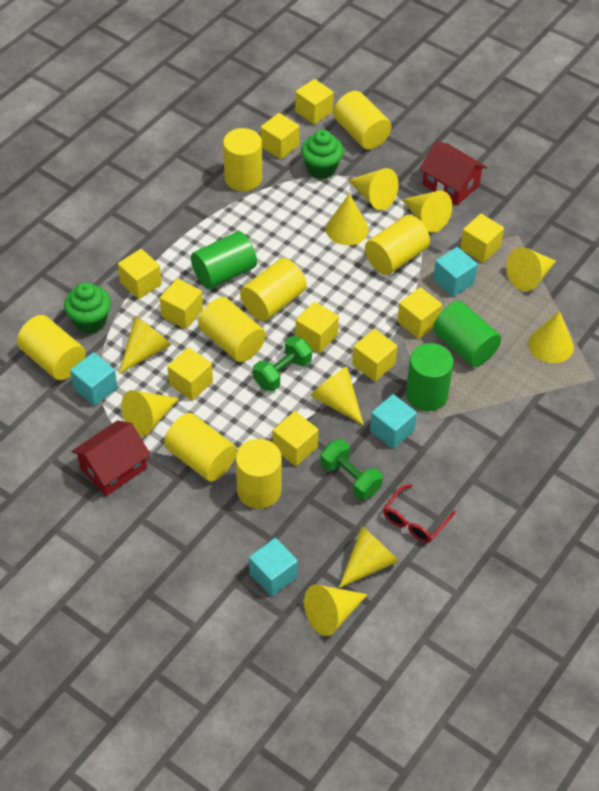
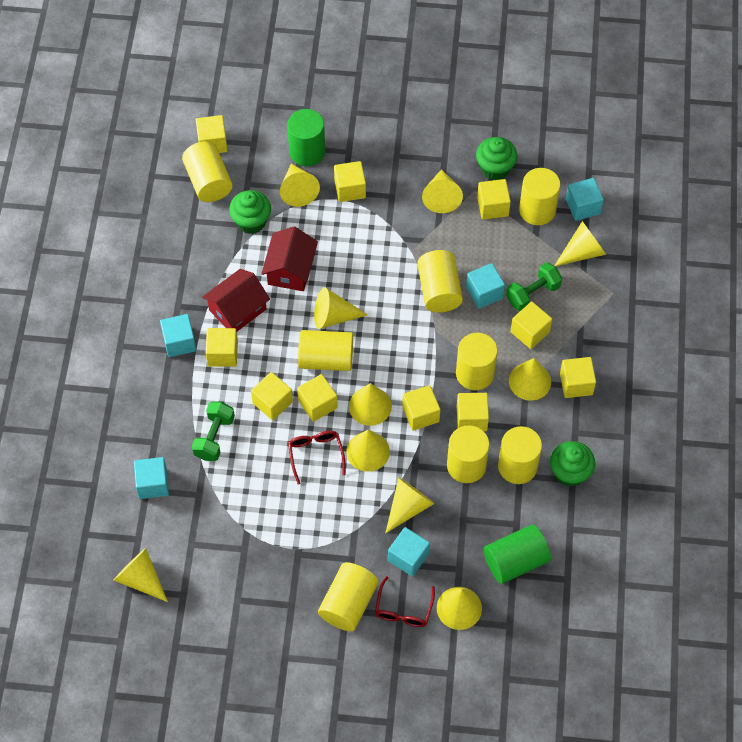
green cupcake: [64,283,111,334] [301,130,344,179] = 2 -> [229,190,271,234] [476,137,517,180] [550,441,595,487] = 3
green cylinder: [191,231,257,289] [406,343,454,411] [433,301,501,367] = 3 -> [287,109,325,166] [484,525,551,584] = 2
red glasses: [383,484,456,543] = 1 -> [288,431,346,485] [375,576,435,627] = 2
turquoise cube: [70,352,118,406] [249,538,298,596] [370,394,417,449] [433,247,478,297] = 4 -> [134,457,169,499] [160,314,196,357] [388,527,430,577] [466,263,505,309] [566,178,604,221] = 5

